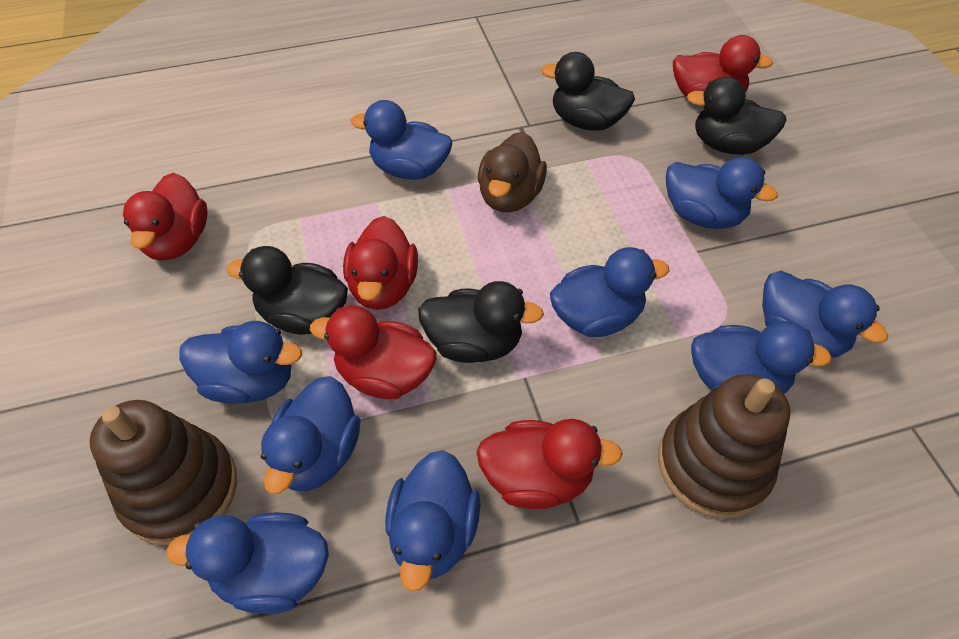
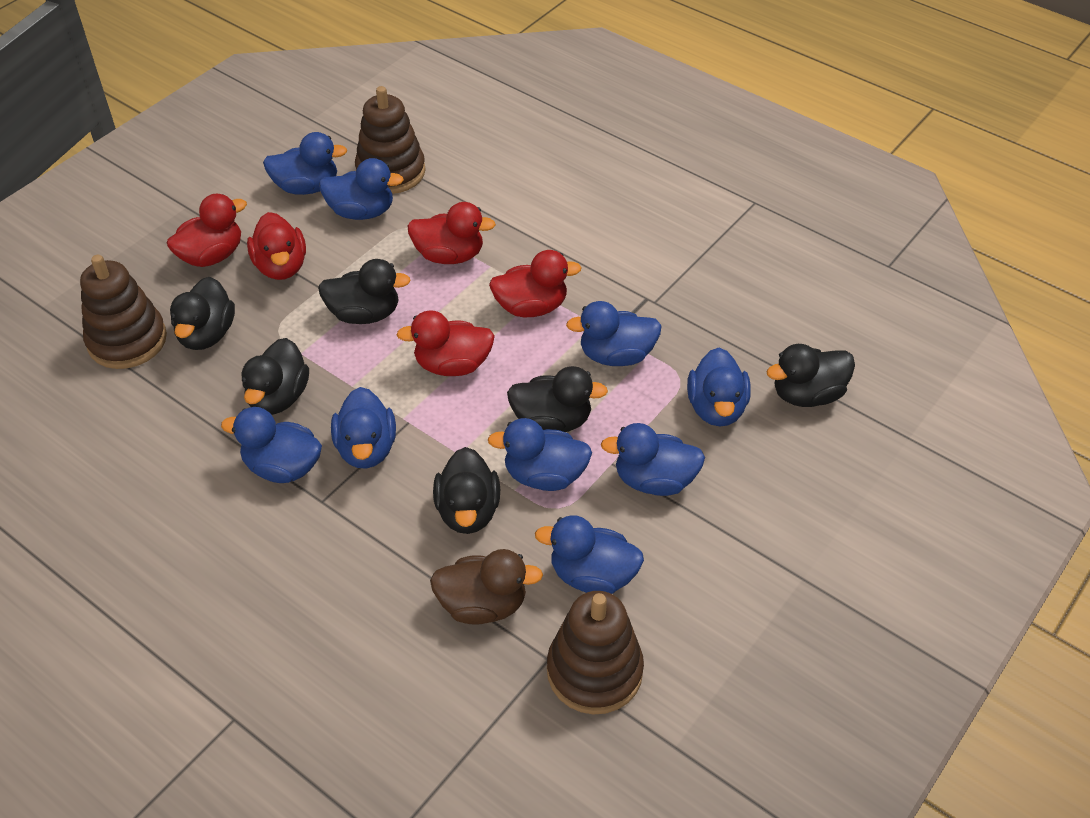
black duck: [227,246,348,335] [418,281,544,363] [541,52,635,131] [687,77,787,155] = 4 -> [170,277,235,350] [242,338,309,415] [318,259,411,324] [433,447,500,534] [507,366,608,432] [766,344,855,407] = 6
brown stacking toy: [90,400,237,545] [658,374,790,519] = 2 -> [80,255,167,369] [355,86,426,194] [547,591,644,715] = 3

